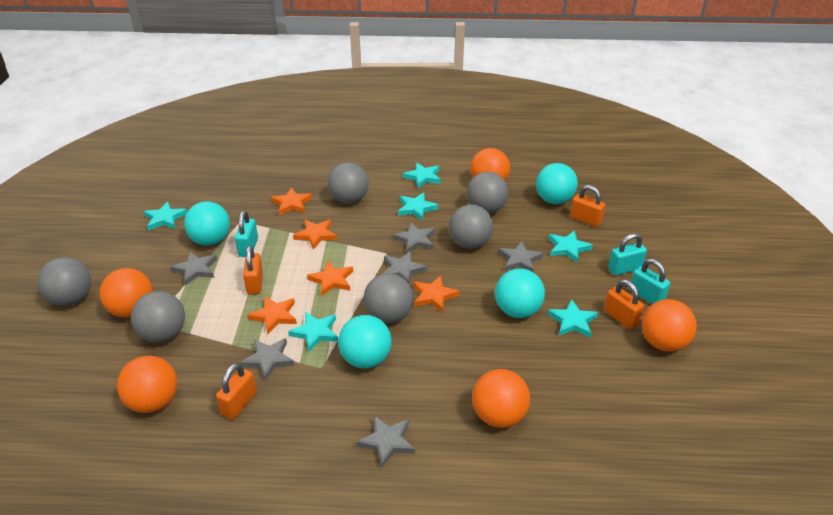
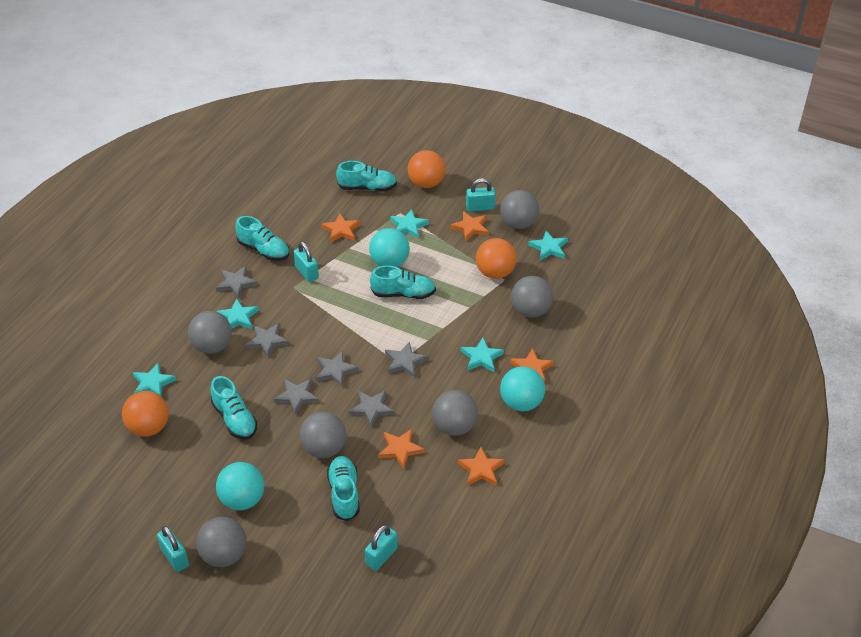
orange ball: [100,268,153,318] [117,356,177,413] [470,148,510,181] [472,369,530,428] [642,299,697,351] = 5 -> [122,391,169,437] [408,150,445,188] [476,238,517,279] = 3
orange padlock: [216,363,257,420] [243,246,263,295] [570,185,605,227] [604,280,644,329] = 4 -> none = 0
turquoise ball: [184,202,230,246] [338,315,392,368] [495,268,545,318] [536,163,578,204] = 4 -> [216,462,264,511] [369,228,410,267] [500,366,545,411] = 3
turquoise padlock: [235,211,258,257] [608,233,647,275] [630,259,670,304] = 3 -> [157,526,189,572] [294,242,319,282] [365,525,398,571] [466,178,496,211] = 4
turquoise shoe: none = 0 -> [210,376,257,440] [236,216,289,261] [327,456,360,521] [336,161,397,191] [370,266,436,299] = 5
turquoise star: [144,201,187,231] [288,311,338,352] [398,192,438,221] [403,163,441,188] [547,299,598,338] [548,230,593,262] = 6 -> [132,363,176,397] [216,298,259,329] [390,209,429,238] [461,338,504,372] [528,231,568,261] = 5

